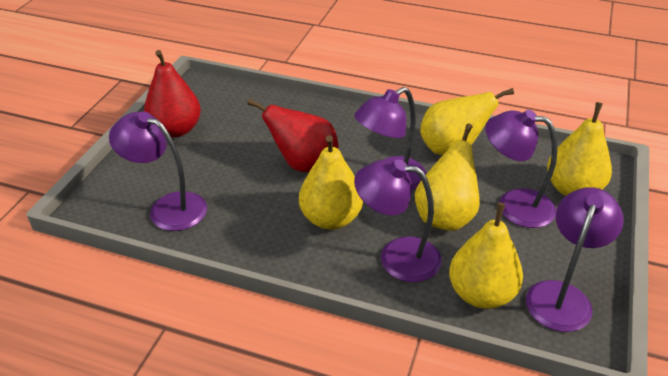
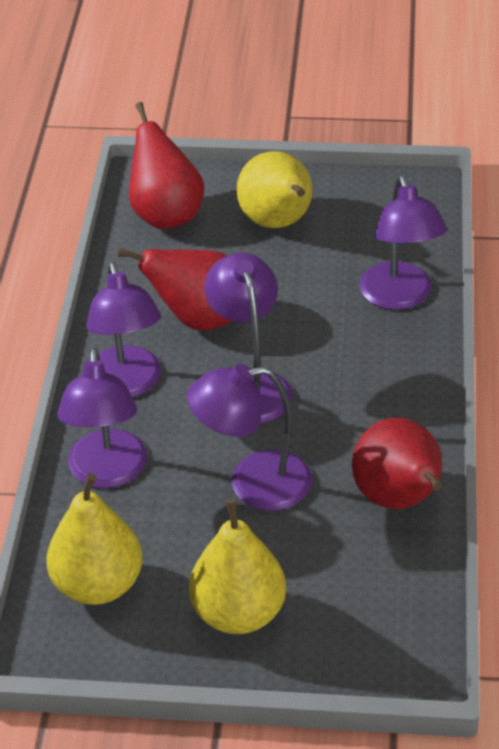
red pear: [144,50,201,137] [247,99,339,173] = 2 -> [117,248,232,330] [129,102,204,229] [352,418,442,509] = 3
yellow pear: [299,135,363,230] [415,124,480,231] [420,88,514,156] [449,203,523,309] [547,102,612,196] = 5 -> [46,473,142,605] [189,499,286,634] [236,151,312,228] = 3

